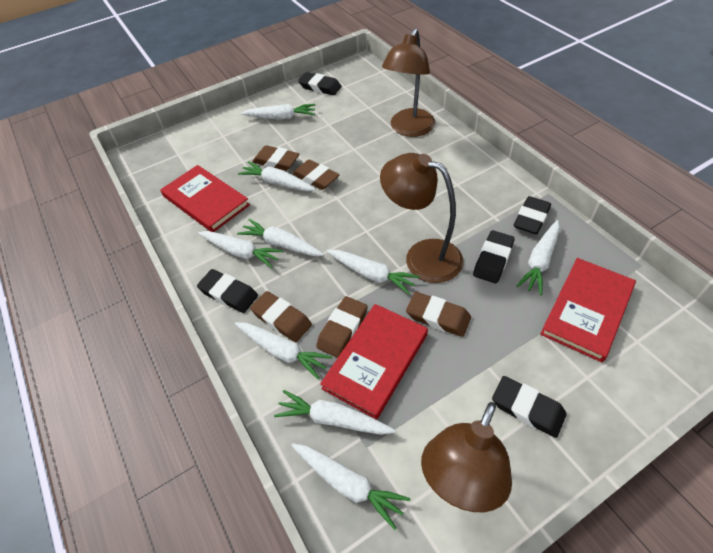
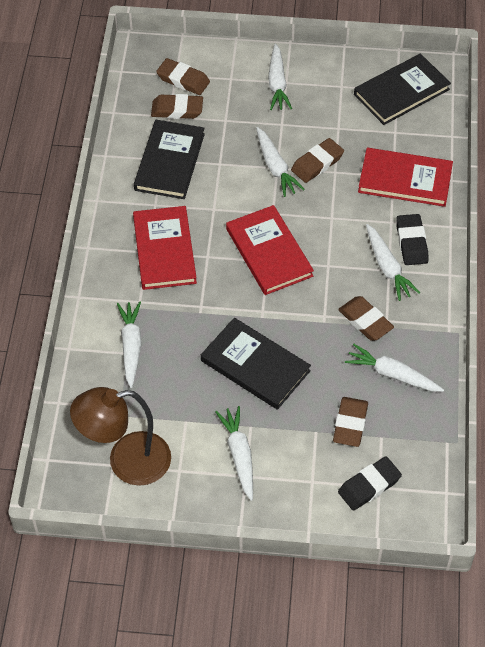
black book: none = 0 -> [134,120,205,199] [201,318,311,410] [354,54,451,125] = 3
black eraser: [197,269,258,313] [298,72,341,95] [473,230,515,284] [492,376,567,438] [514,196,551,234] = 5 -> [338,456,402,511] [396,214,428,265] = 2
brown lamp: [380,153,463,283] [382,28,435,137] [421,402,512,512] = 3 -> [70,387,171,486] = 1
white carrot: [198,231,283,268] [235,322,332,380] [237,219,324,256] [238,161,316,191] [241,104,315,119] [274,390,396,435] [291,443,410,530] [326,250,420,295] [517,220,560,295] = 9 -> [117,301,142,388] [215,406,253,501] [256,127,305,197] [268,43,292,110] [345,344,444,392] [366,224,420,301] = 6

